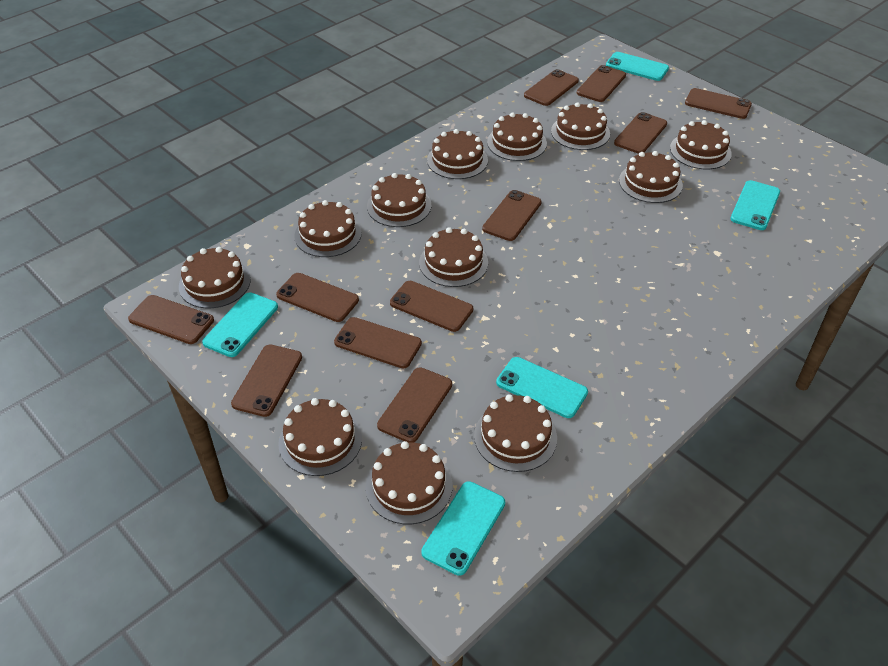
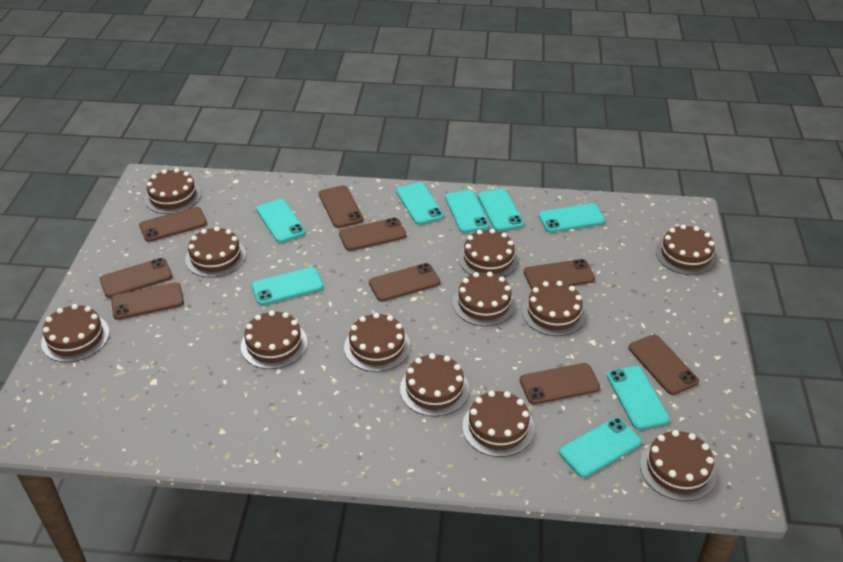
brown phone: [128,295,214,344] [231,345,302,417] [276,273,359,322] [334,317,422,368] [377,367,452,443] [390,281,473,332] [482,190,542,241] [524,69,579,106] [577,65,626,102] [614,112,667,154] [685,88,752,119] = 11 -> [100,258,172,298] [111,282,184,320] [139,207,207,242] [319,185,364,228] [339,218,407,251] [369,263,440,302] [520,363,600,405] [524,259,595,290] [628,335,699,395] = 9
turquoise phone: [202,292,278,357] [421,481,505,576] [496,357,588,418] [606,52,669,81] [731,180,780,230] = 5 -> [252,267,324,305] [256,199,306,243] [396,182,444,225] [445,190,490,233] [478,189,524,231] [538,203,605,232] [559,417,642,477] [607,366,670,430] = 8

